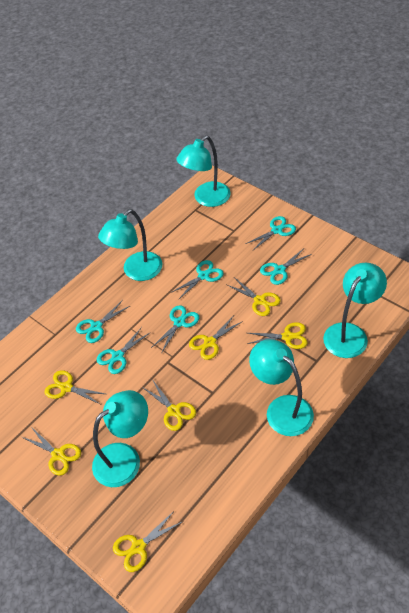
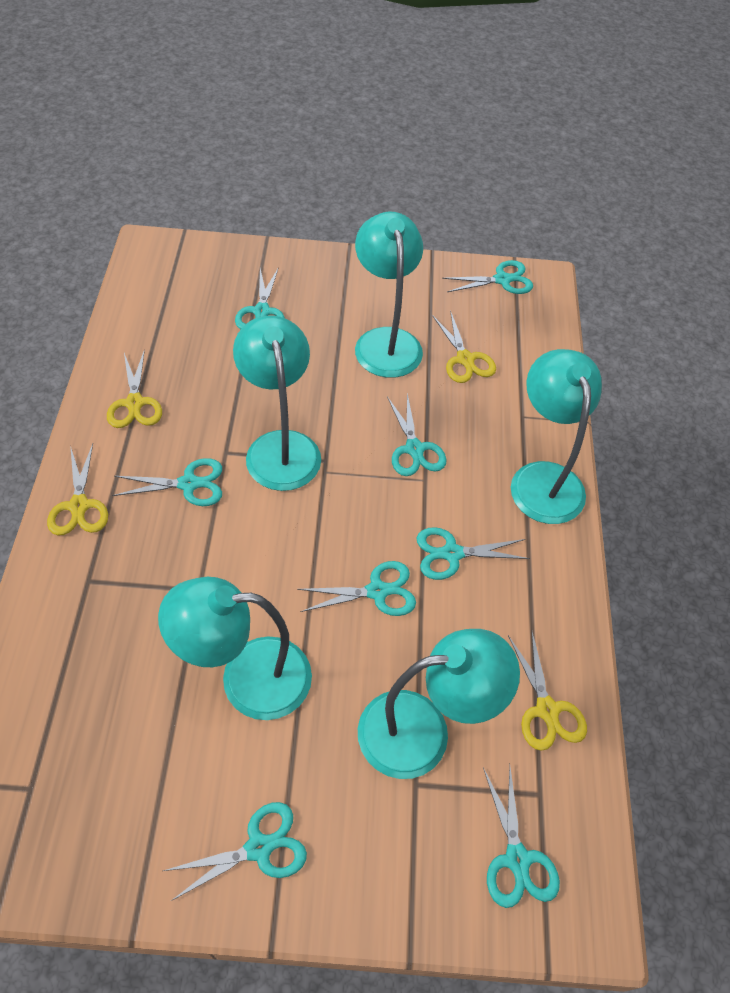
turquoise scissors: [76,300,130,343] [97,327,151,374] [151,305,199,354] [172,260,224,300] [245,216,296,251] [260,248,312,285] = 6 -> [112,458,222,506] [163,802,307,901] [235,267,285,329] [297,561,416,616] [387,393,447,476] [417,527,530,580] [442,260,533,294] [483,766,560,908] = 8
yellow scissors: [22,427,81,476] [45,370,105,404] [113,510,182,572] [142,379,196,431] [189,315,243,360] [227,277,281,316] [247,322,308,349] = 7 -> [47,444,108,536] [107,349,162,428] [432,310,496,383] [508,632,587,751] = 4

